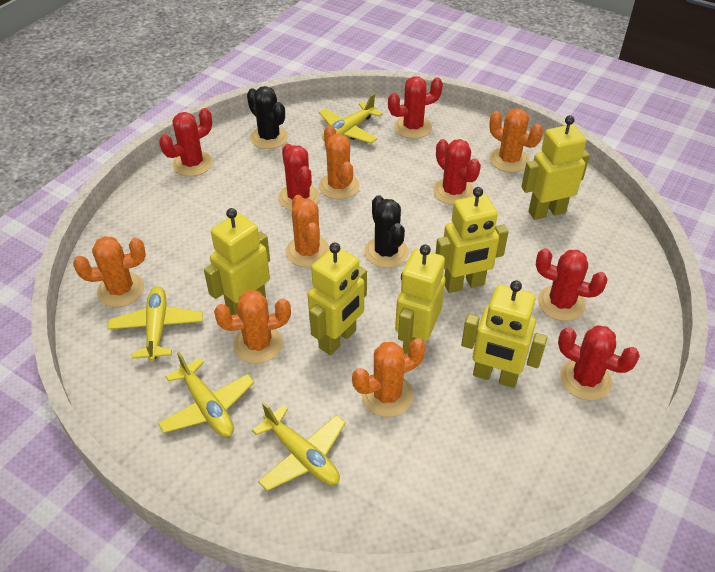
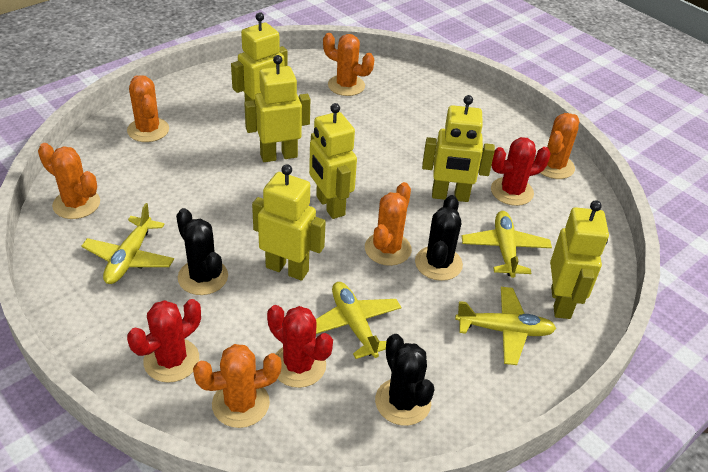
black cactus: [247,86,288,149] [364,195,409,268] = 2 -> [176,208,228,295] [375,334,434,426] [415,195,463,281] = 3
red cactus: [159,108,213,176] [278,144,320,211] [388,76,443,139] [433,139,481,205] [536,248,608,321] [558,325,640,400] = 6 -> [127,299,201,383] [267,305,333,388] [491,137,551,206] = 3

